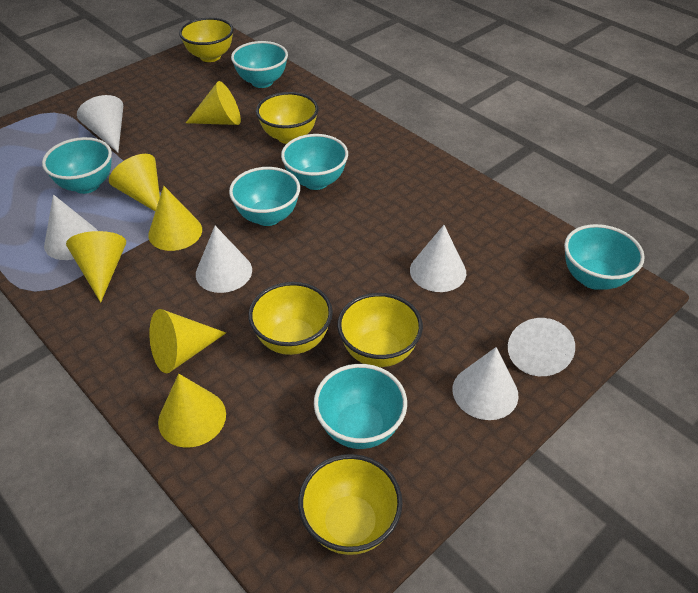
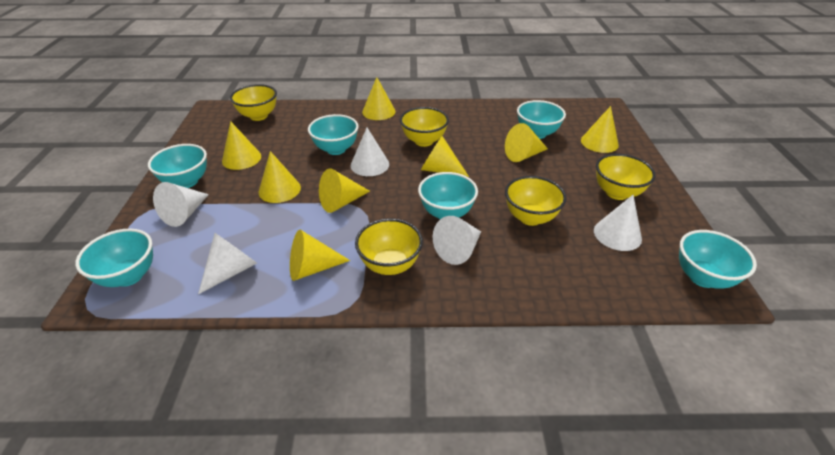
white cone: [44,195,98,260] [77,95,123,152] [196,226,252,293] [410,225,466,292] [453,347,518,420] [508,318,575,376] = 6 -> [153,182,209,227] [198,233,257,294] [351,128,389,176] [433,216,481,265] [594,195,642,251] = 5
yellow cone: [66,231,126,303] [109,154,160,211] [148,186,202,251] [149,309,226,373] [158,374,226,448] [186,81,241,125] = 6 -> [222,121,261,170] [258,151,301,203] [290,230,350,281] [319,168,370,213] [362,77,396,120] [421,136,469,177] [505,123,548,162] [581,106,619,153] = 8

